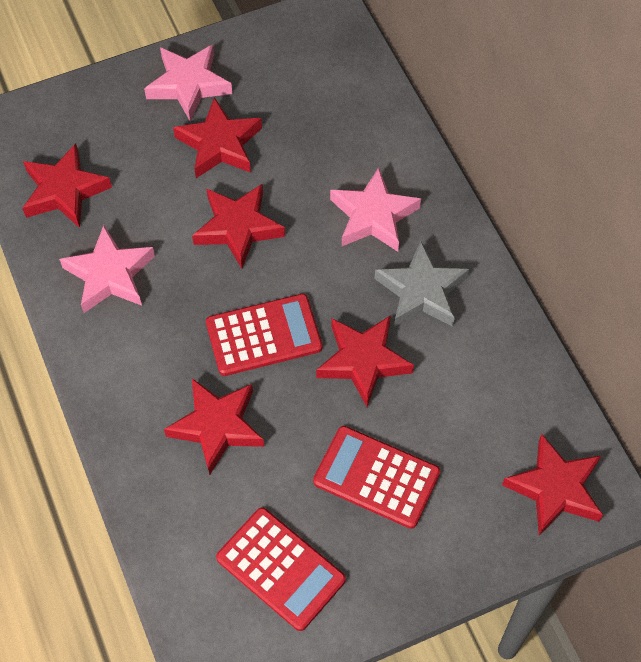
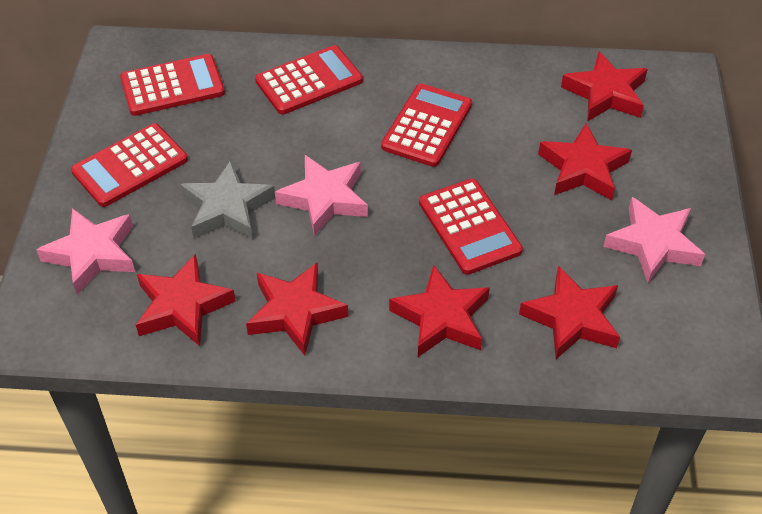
red calculator: [206,294,323,376] [216,507,346,631] [313,426,440,529] = 3 -> [71,123,188,207] [120,54,225,116] [255,45,363,114] [381,84,472,167] [419,178,523,275] = 5

